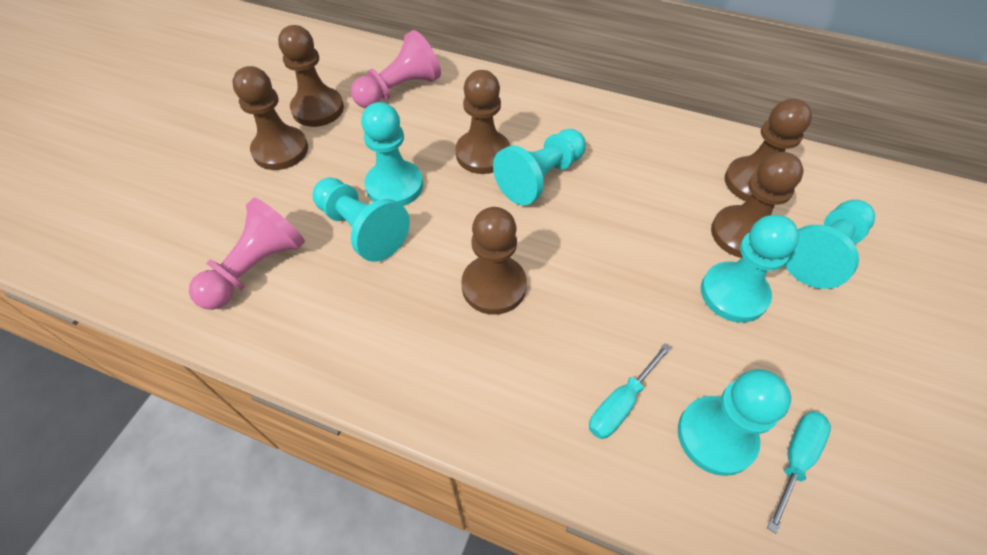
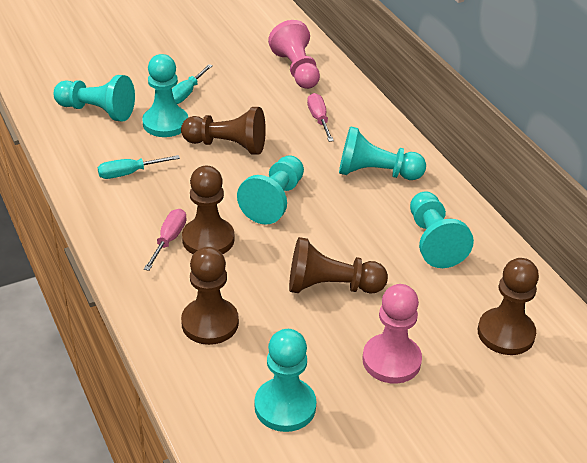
brown pawn: [232,66,308,170] [278,25,344,127] [456,70,510,174] [461,207,527,315] [711,152,803,258] [725,99,812,201] = 6 -> [181,107,266,155] [181,247,239,345] [182,166,235,254] [289,237,388,294] [478,258,539,355] = 5
pink screwdriver: none = 0 -> [144,209,186,271] [307,93,334,142] = 2

